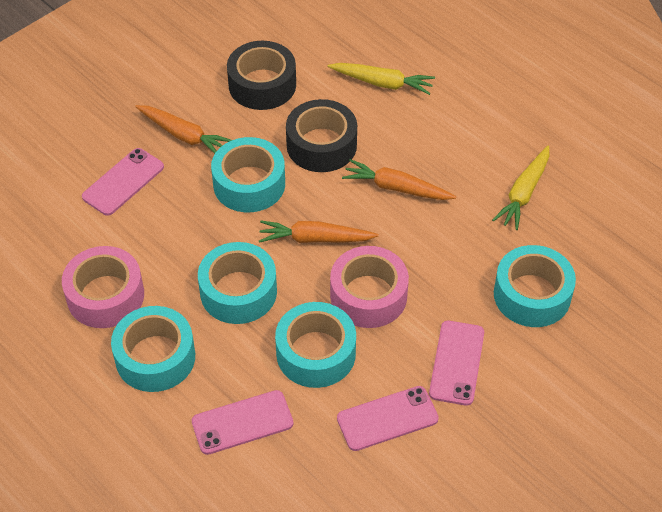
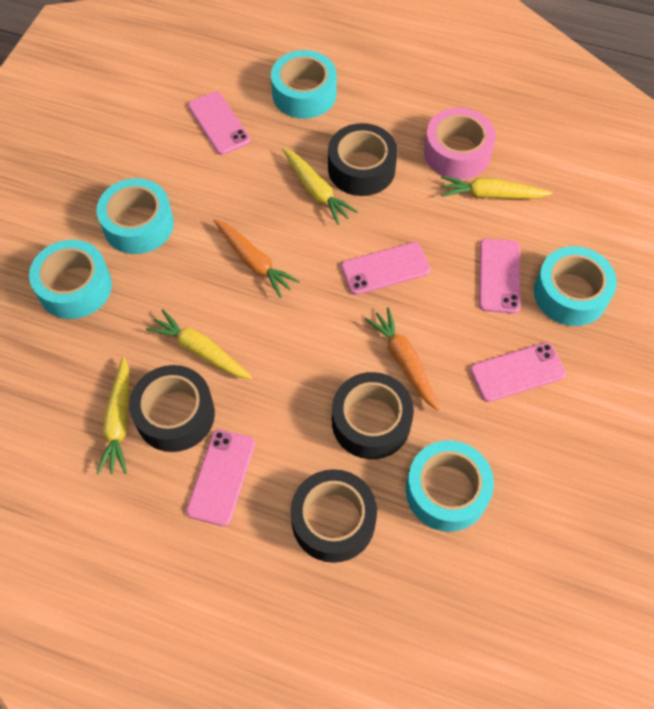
black tape: [227,41,296,110] [286,99,357,172] = 2 -> [129,365,215,452] [291,469,377,563] [328,123,397,196] [332,372,414,459] = 4
orange carrot: [135,105,232,153] [259,220,379,243] [342,159,457,200] = 3 -> [213,219,300,298] [365,307,439,411] = 2
pink phone: [82,148,164,216] [192,390,293,455] [337,386,439,451] [429,321,484,406] = 4 -> [186,430,255,526] [188,91,251,155] [341,242,430,295] [470,342,566,402] [479,238,521,314] = 5
pink tape: [62,246,144,328] [330,246,409,328] = 2 -> [424,108,496,179] = 1
yellow carrot: [327,63,435,95] [492,145,549,230] = 2 -> [96,357,129,475] [146,309,253,380] [282,148,358,225] [441,176,552,199] = 4

